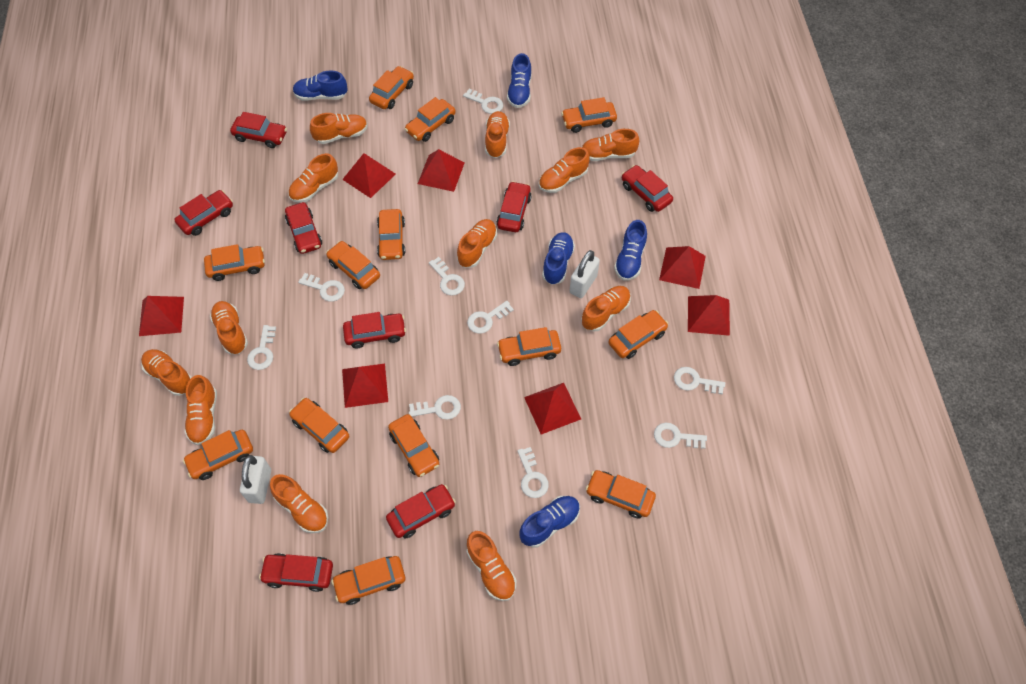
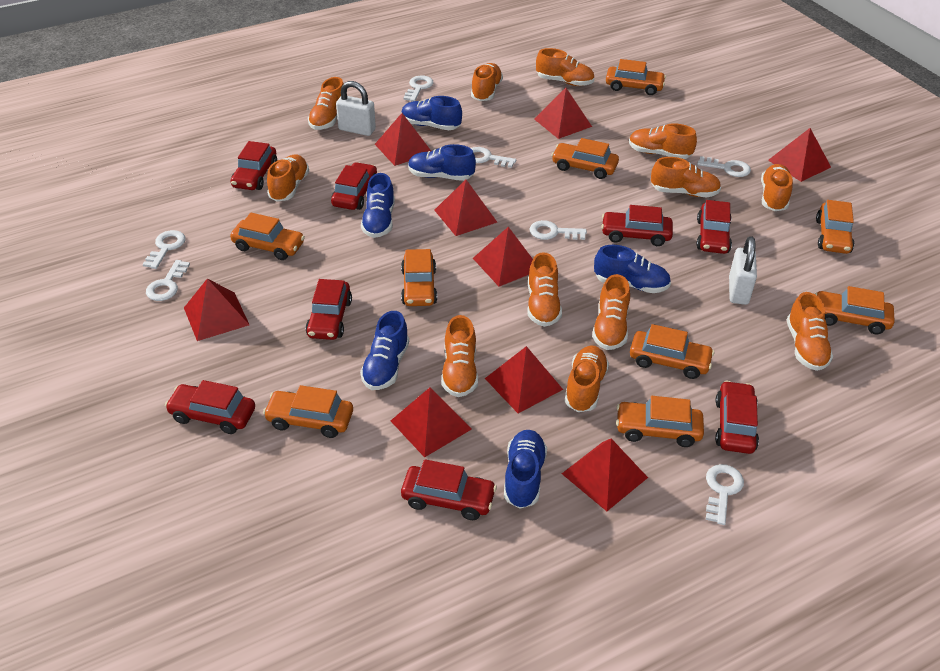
blue shoe: [293,70,348,101] [507,53,531,108] [520,496,580,548] [542,232,575,285] [614,220,647,281] = 5 -> [360,311,409,390] [361,173,395,238] [401,96,462,130] [408,144,476,181] [504,430,547,509] [594,245,671,293] = 6
orange car: [183,430,253,480] [204,244,265,281] [289,398,349,453] [326,241,380,289] [331,556,405,605] [369,66,414,109] [377,209,405,260] [388,414,439,477] [405,97,456,142] [497,327,561,366] [561,97,617,133] [586,470,656,518] [608,310,669,359] = 13 -> [230,213,305,260] [263,385,353,438] [401,249,437,306] [551,138,619,179] [606,59,666,95] [616,396,704,447] [630,324,714,379] [815,286,895,334] [816,200,854,254] = 9
red pyramid: [139,296,184,336] [342,153,396,198] [342,364,388,408] [418,149,465,192] [524,383,581,434] [659,246,706,289] [688,295,730,336] = 7 -> [184,278,249,341] [375,113,431,166] [391,387,472,458] [434,180,497,236] [473,227,533,286] [485,346,563,413] [534,88,592,139] [562,438,648,511] [768,128,831,182] = 9
white key: [247,325,276,370] [298,273,345,302] [409,395,461,420] [429,257,465,295] [463,89,503,114] [467,301,514,334] [517,447,549,498] [654,423,707,449] [674,367,725,394] = 9 -> [143,230,186,269] [146,260,190,301] [403,75,434,101] [471,147,516,168] [529,220,587,240] [697,156,751,177] [706,464,744,525] = 7

